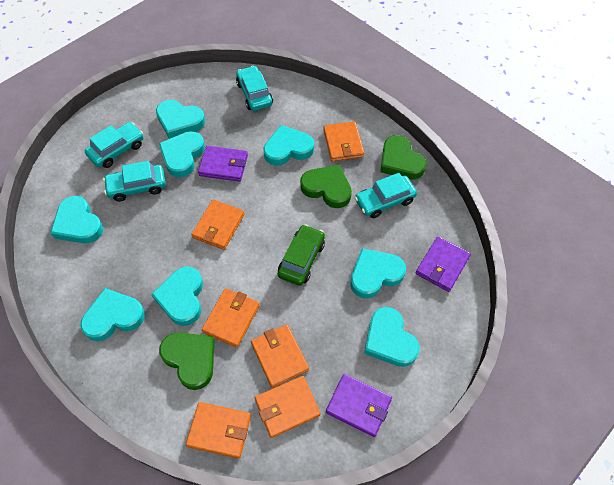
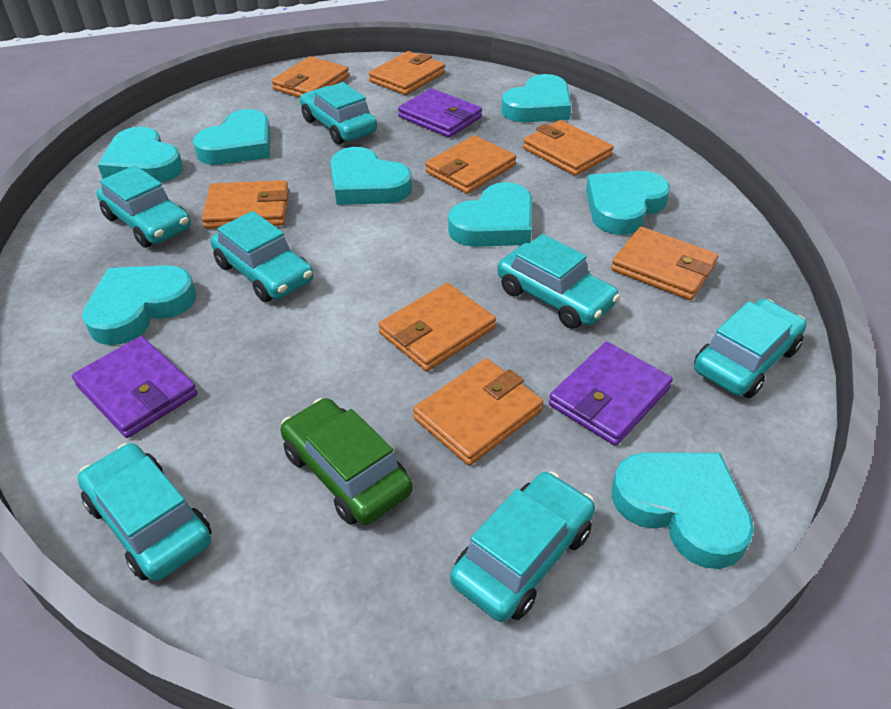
green heart: [159,332,214,390] [300,165,352,208] [380,135,426,180] = 3 -> none = 0
orange wallet: [186,402,251,459] [191,199,245,250] [202,288,260,347] [251,324,309,388] [255,376,320,438] [323,121,364,162] = 6 -> [202,180,289,229] [271,56,349,98] [369,51,445,95] [379,283,496,371] [413,358,543,465] [425,135,516,194] [523,120,614,176] [611,227,719,300] = 8
turquoise car: [85,122,144,168] [103,161,166,202] [236,66,273,111] [355,173,417,218] = 4 -> [78,443,212,581] [97,165,191,248] [211,211,313,302] [300,82,377,145] [450,471,595,622] [497,234,620,329] [694,299,807,398] = 7

